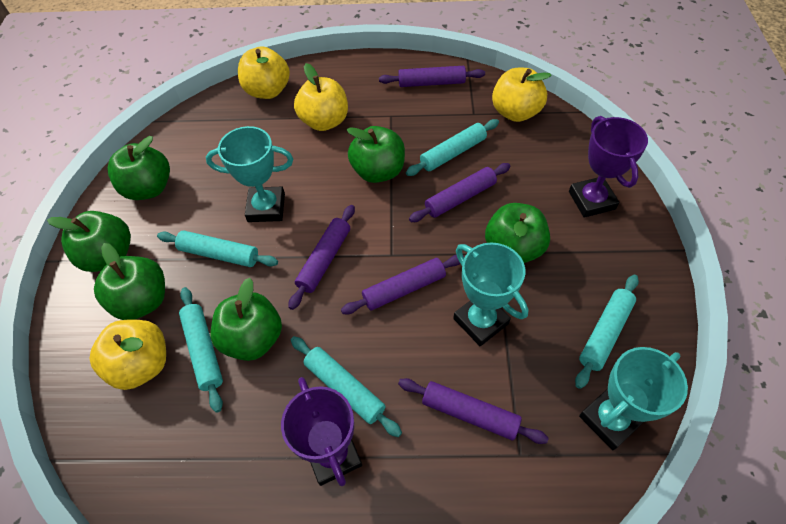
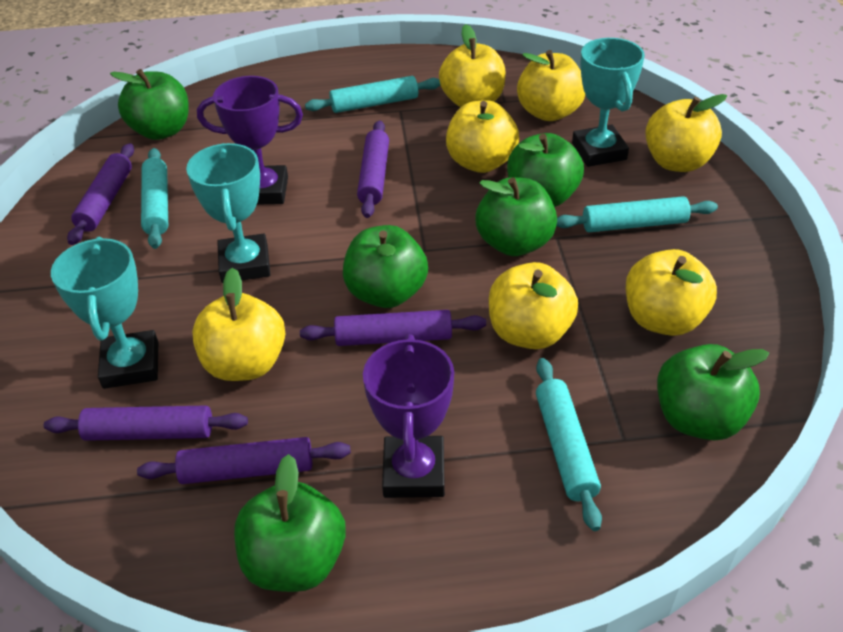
turquoise rolling pin: [157,231,278,267] [179,287,223,413] [291,336,402,437] [406,119,499,176] [575,275,639,389] = 5 -> [141,148,168,249] [305,76,440,113] [536,358,602,531] [556,196,718,232] = 4
yellow apple: [90,320,166,390] [238,46,290,99] [294,63,348,131] [492,68,552,122] = 4 -> [192,268,285,381] [439,24,506,107] [446,100,519,173] [489,262,578,349] [517,50,585,121] [626,249,717,336] [645,94,727,172] = 7

